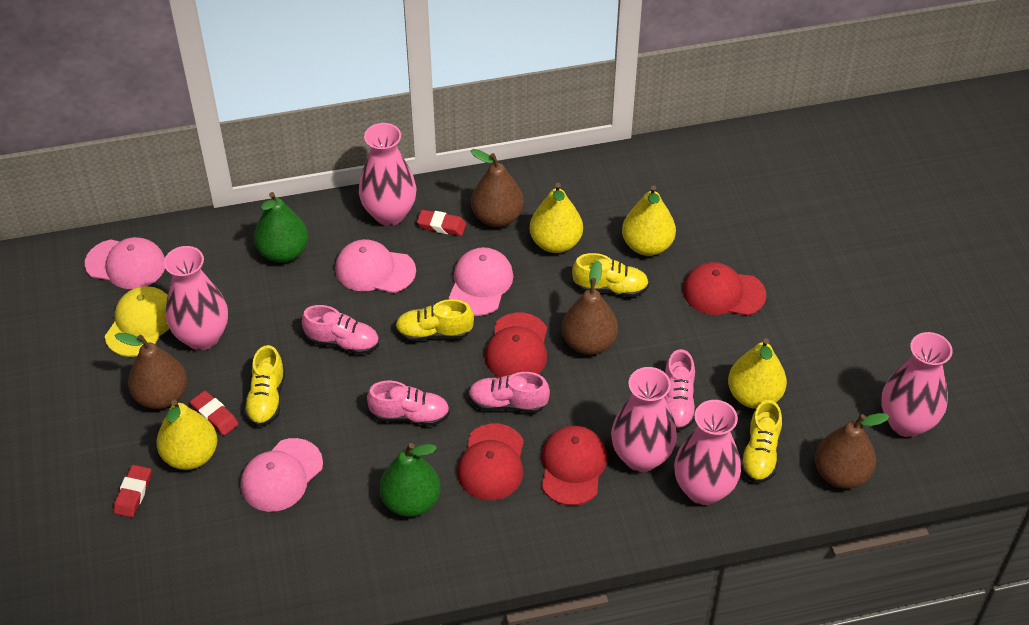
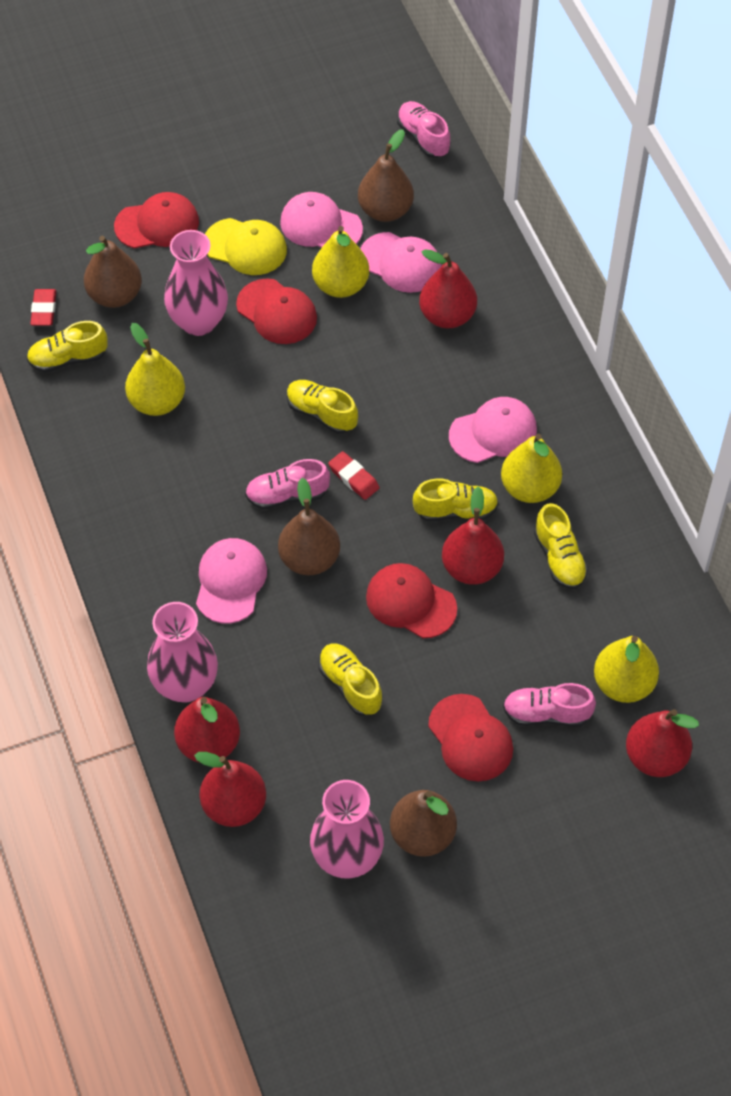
green pear: [254,192,309,263] [379,443,441,517] = 2 -> none = 0
pink shoe: [302,305,379,355] [367,380,450,426] [468,372,550,413] [664,349,696,431] = 4 -> [245,459,330,509] [397,101,450,158] [503,683,596,727] = 3
pink vase: [164,246,228,350] [359,123,416,226] [611,367,677,472] [674,400,741,505] [881,332,953,437] = 5 -> [147,602,218,702] [164,230,228,336] [310,780,384,879] = 3
red eraser: [113,465,151,518] [190,391,239,436] [417,210,466,236] = 3 -> [30,289,56,326] [328,451,380,500] = 2
red pear: none = 0 -> [174,697,240,763] [194,752,266,827] [419,249,477,328] [442,486,504,585] [626,709,699,777] = 5
yellow shoe: [244,345,285,427] [395,299,474,341] [572,253,649,297] [741,400,782,483] = 4 -> [27,321,108,373] [287,380,358,434] [319,643,382,716] [413,479,499,521] [534,503,588,589] = 5

